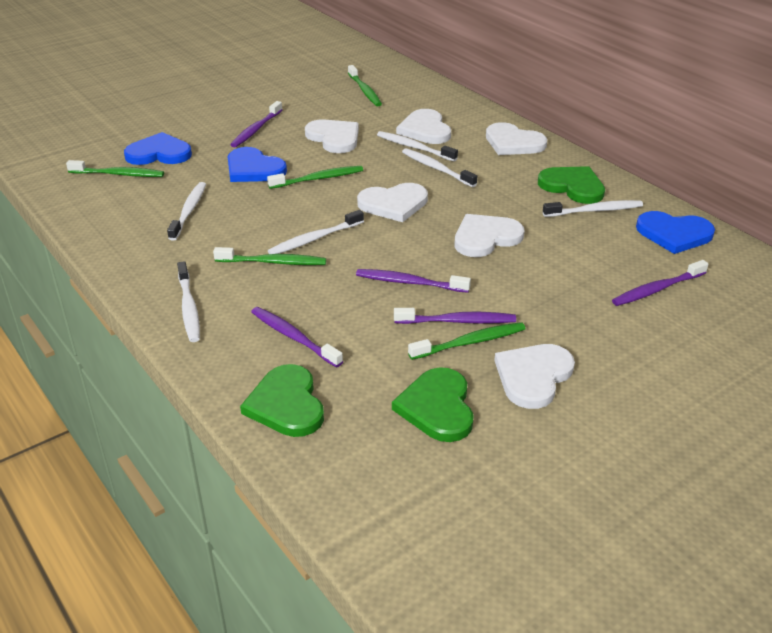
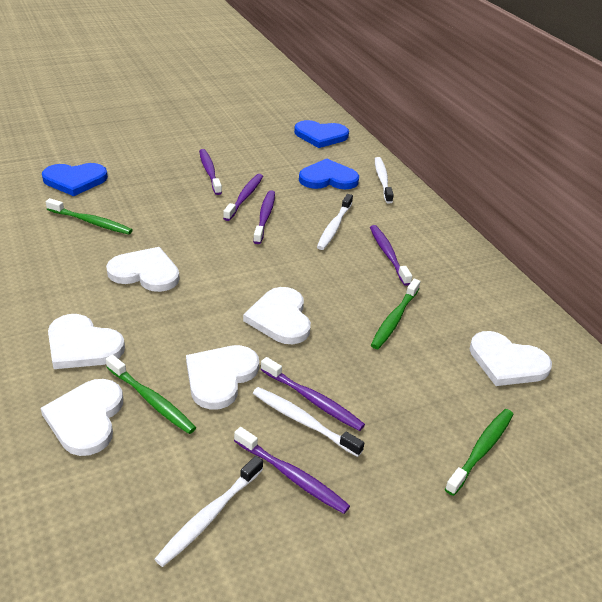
green heart: [240,364,324,437] [392,367,474,442] [538,166,605,204] = 3 -> none = 0
green toothbrush: [66,160,164,177] [213,247,326,265] [267,166,363,189] [348,65,382,106] [408,322,525,360] = 5 -> [46,198,133,234] [106,355,196,434] [371,279,421,349] [445,409,513,496] = 4
purple toothbrush: [230,101,283,147] [251,307,343,367] [356,269,471,293] [394,308,516,324] [612,260,709,306] = 5 -> [199,149,222,195] [223,174,263,221] [234,427,350,514] [253,190,275,244] [261,357,365,431] [370,225,412,286] = 6
white toothbrush: [167,182,206,241] [177,261,200,342] [268,210,364,254] [377,131,458,161] [402,148,477,187] [543,200,643,217] = 6 -> [155,456,263,567] [253,387,364,457] [317,194,353,250] [375,157,394,204] = 4

